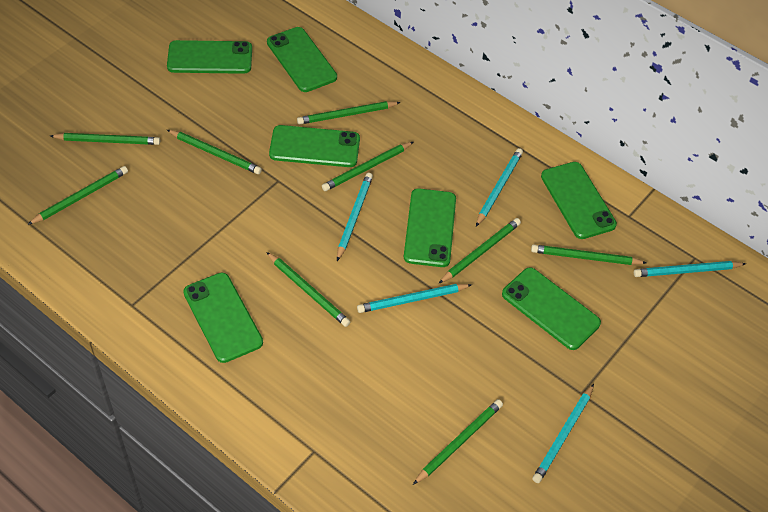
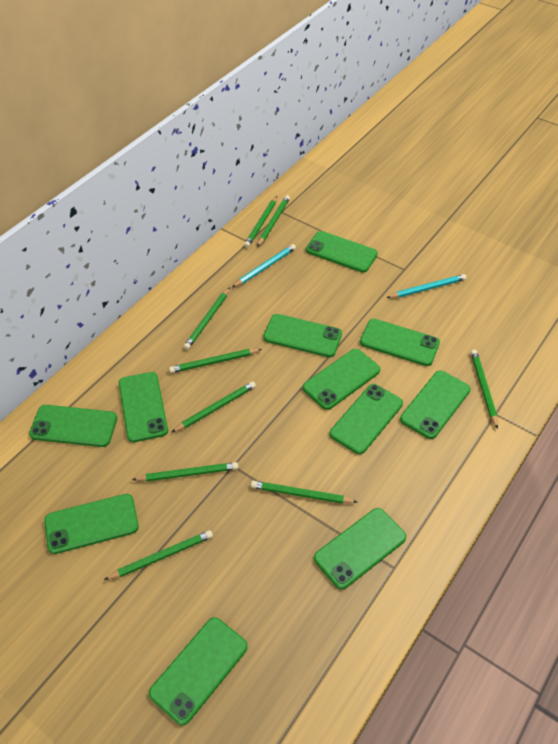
green phone: [167,40,252,74] [183,272,263,363] [267,27,337,92] [269,125,360,167] [404,189,456,267] [502,267,601,350] [541,162,617,239] = 7 -> [29,405,117,447] [44,494,139,554] [119,372,168,442] [149,617,248,725] [263,314,342,357] [303,349,380,410] [306,231,378,273] [314,508,406,589] [330,384,403,454] [360,319,440,366] [400,370,471,439] = 11
turquoise pencil: [337,173,373,261] [357,284,472,313] [476,148,523,227] [532,384,594,483] [634,261,746,277] = 5 -> [232,244,296,288] [386,274,467,298] = 2

